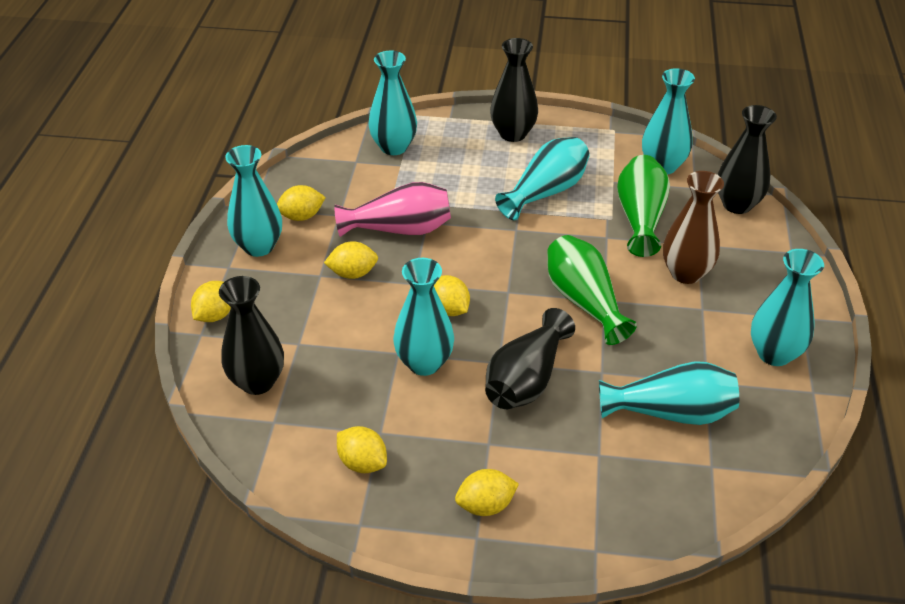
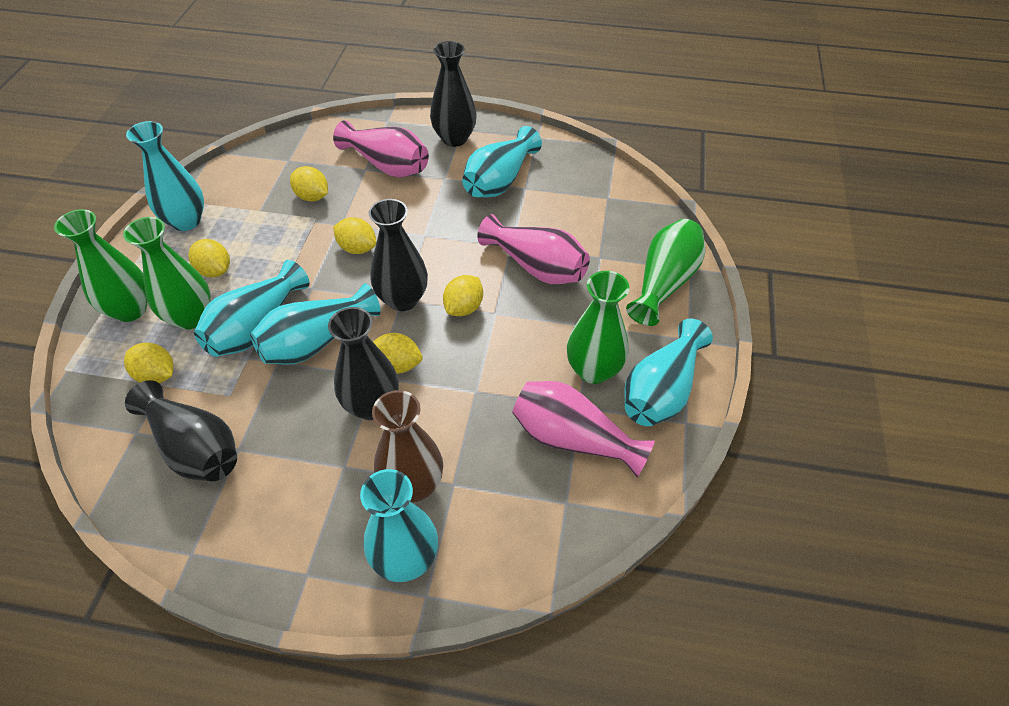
green vase: [547,235,637,345] [617,155,670,257] = 2 -> [54,209,148,322] [123,217,211,330] [567,271,629,384] [626,219,705,326] = 4
pink vase: [334,182,451,237] = 1 -> [333,120,429,177] [477,214,590,284] [512,381,655,477] = 3
turquoise vase: [225,145,282,257] [368,51,417,155] [393,258,454,376] [495,137,589,220] [599,361,739,425] [642,68,695,174] [751,249,824,366] = 7 -> [126,121,204,231] [194,260,310,357] [250,283,381,365] [360,469,438,582] [462,126,542,197] [624,318,713,426] = 6

